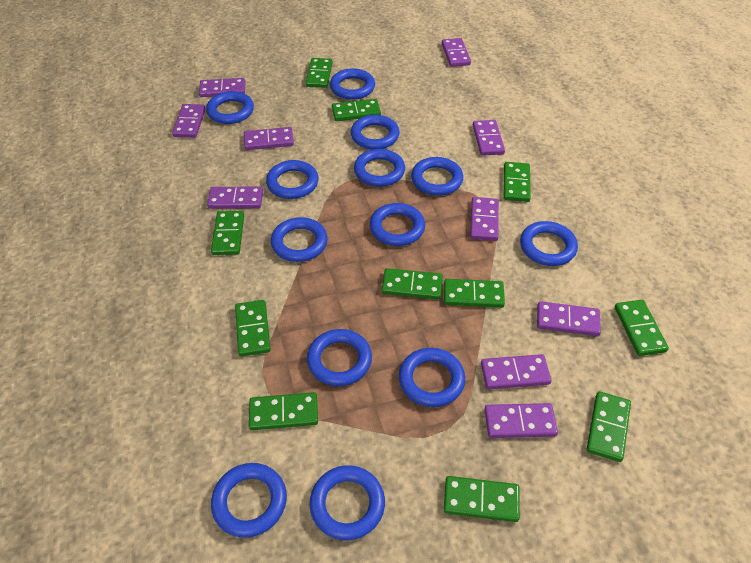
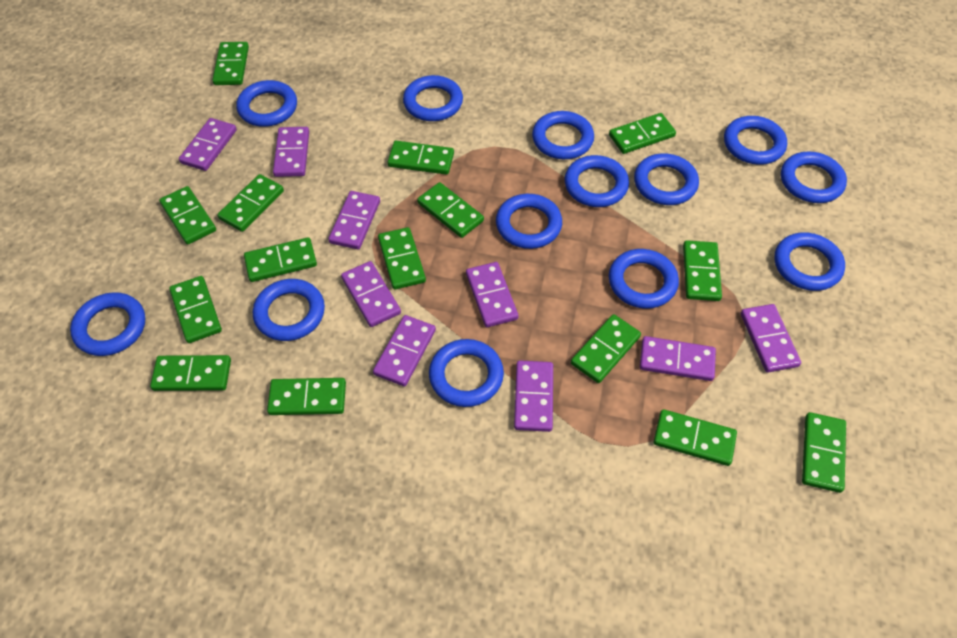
green domino: [211,211,244,255] [235,300,271,357] [249,392,318,430] [305,58,333,88] [332,99,381,121] [382,268,443,300] [444,279,505,308] [444,476,520,522] [504,162,531,202] [587,391,631,462] [615,300,669,356] = 11 -> [150,355,231,391] [159,186,216,244] [169,276,222,343] [212,42,249,85] [217,174,284,232] [244,237,317,282] [267,378,346,415] [378,227,426,290] [388,141,454,175] [417,182,484,238] [571,314,641,383] [609,113,676,154] [653,409,737,466] [683,240,722,301] [802,412,846,493] = 15
purple domino: [172,104,206,138] [199,78,245,97] [207,186,263,209] [244,127,294,150] [442,38,471,67] [470,197,499,241] [473,120,505,156] [481,354,551,389] [484,403,558,438] [537,301,601,336] = 10 -> [179,118,237,171] [273,127,309,177] [328,191,380,249] [341,261,401,327] [373,315,436,386] [466,262,519,327] [514,360,553,432] [640,336,716,381] [741,304,801,372] = 9

